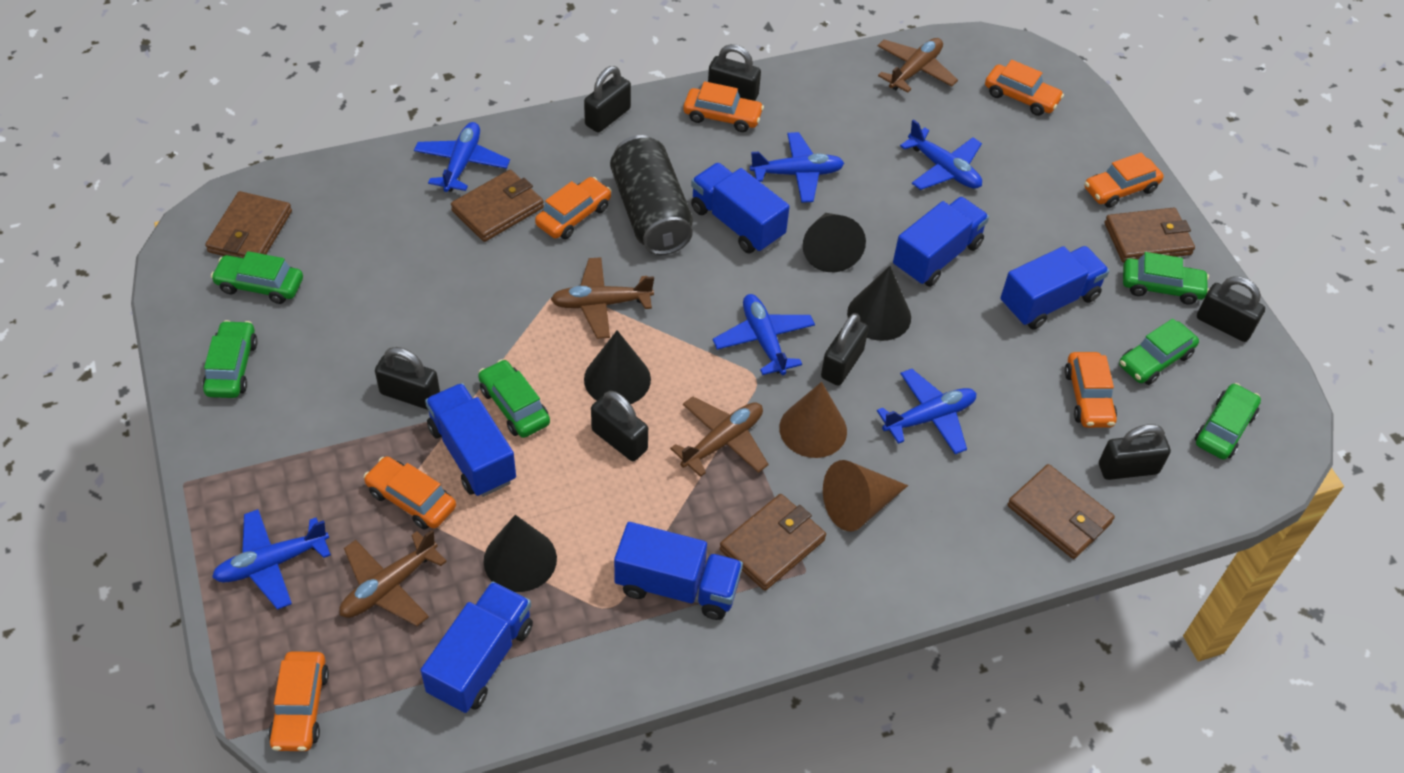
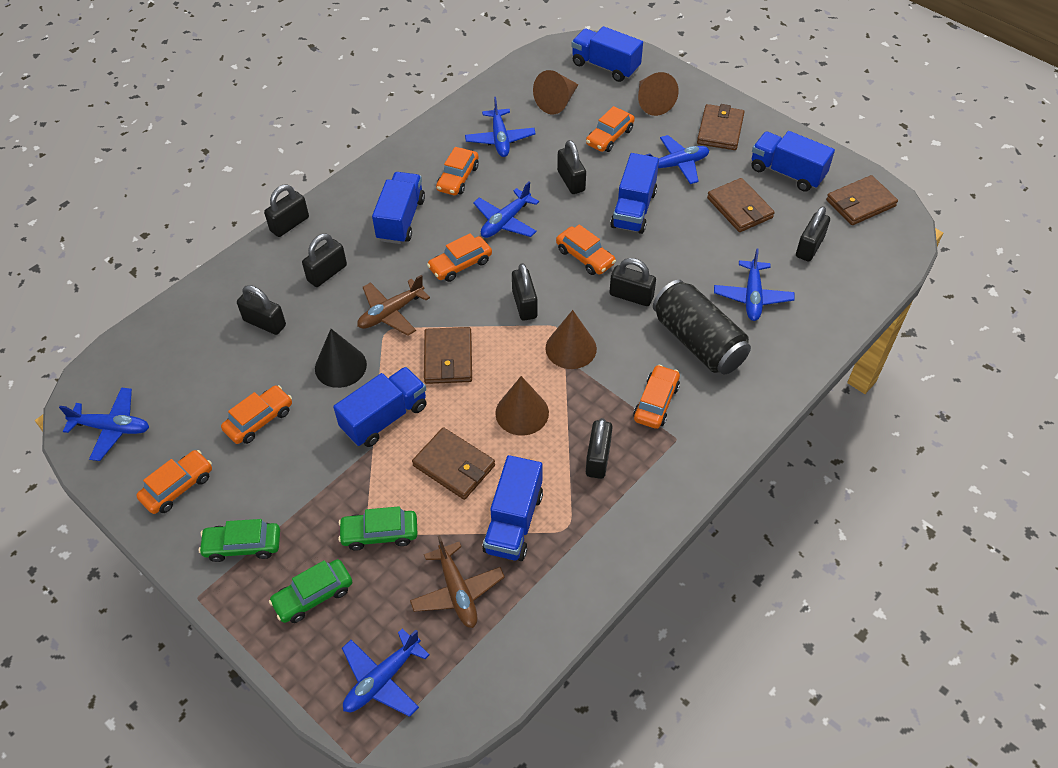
black cone: [484,515,557,592] [584,330,651,404] [803,213,866,272] [847,266,911,341] = 4 -> [315,329,367,388] = 1
black padlock: [375,347,440,410] [584,66,631,133] [591,391,648,461] [708,44,761,101] [821,313,869,386] [1099,424,1171,480] [1197,277,1265,342] = 7 -> [237,285,286,335] [264,185,309,237] [302,233,347,287] [512,263,537,321] [557,140,586,194] [586,418,612,479] [609,258,656,306] [796,206,830,261] = 8
brown cone: [779,382,847,458] [823,460,908,531] = 2 -> [495,376,549,436] [533,70,579,114] [546,310,597,369] [638,72,679,116] = 4
brown plane: [339,530,447,626] [551,257,654,339] [670,397,769,477] [878,38,958,93] = 4 -> [357,275,430,336] [410,535,505,628] = 2
green car: [203,320,258,398] [211,251,303,304] [478,359,550,438] [1119,319,1199,385] [1123,252,1209,305] [1195,383,1261,460] = 6 -> [199,519,280,562] [269,559,352,623] [338,506,418,551] = 3

